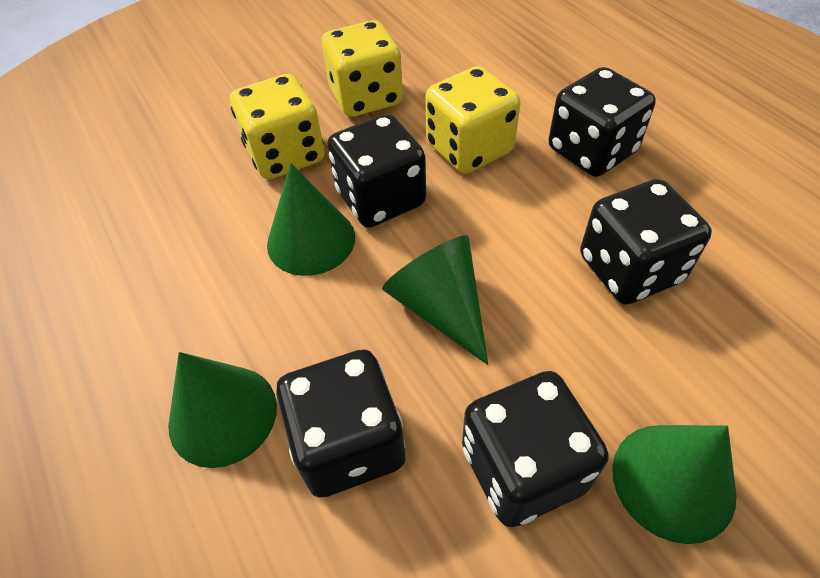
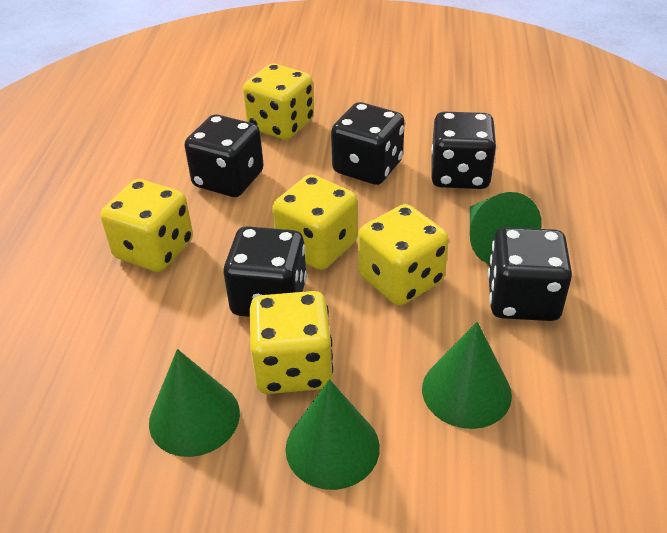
yellow dice: [230,74,325,179] [322,20,403,117] [426,66,521,174] = 3 -> [101,179,193,272] [243,64,314,140] [250,291,333,394] [272,174,358,270] [358,204,449,306] = 5

